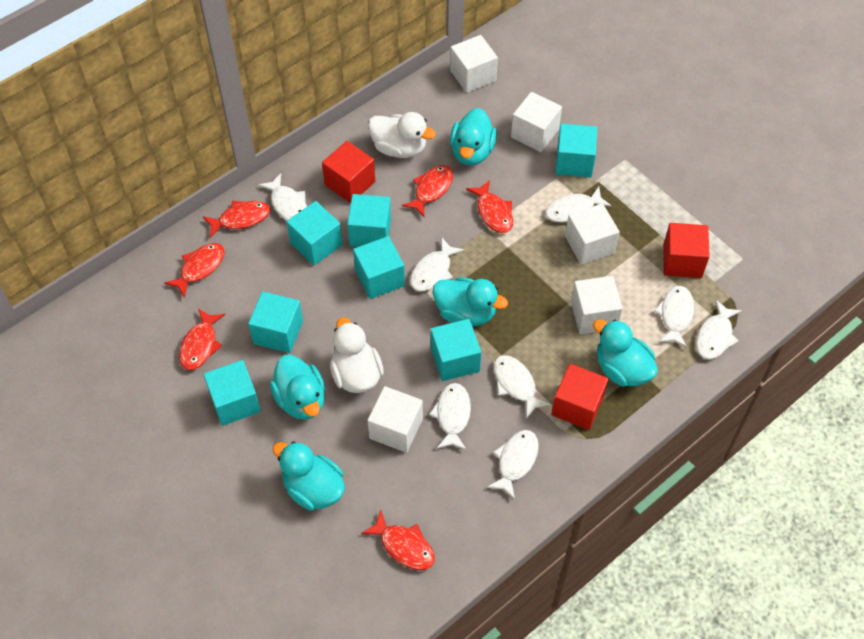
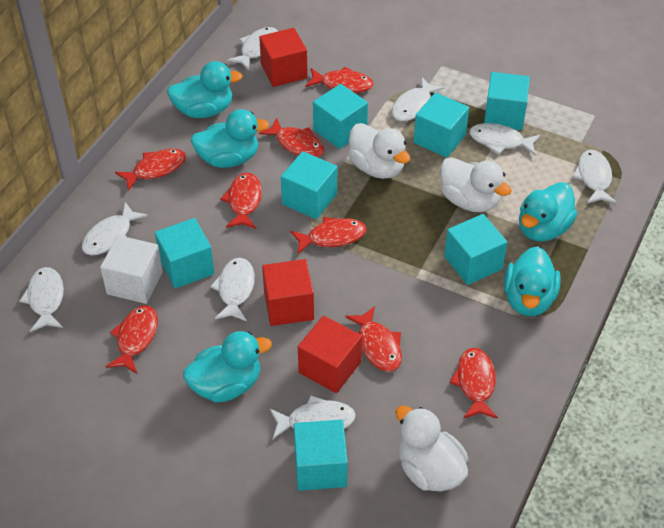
red fish: [164,243,225,298] [179,308,225,370] [203,201,270,238] [361,510,435,570] [402,165,453,217] [466,180,513,233] = 6 -> [105,306,158,374] [115,149,186,191] [220,173,262,229] [259,118,324,157] [290,217,366,254] [305,67,374,93] [345,306,402,372] [449,348,498,419] = 8
white cube: [367,386,423,453] [450,35,498,93] [511,92,562,152] [565,203,620,265] [571,276,623,334] = 5 -> [100,235,163,304] = 1
white duck: [330,318,384,393] [368,112,436,158] = 2 -> [348,123,410,179] [396,406,468,491] [440,157,512,212] = 3

